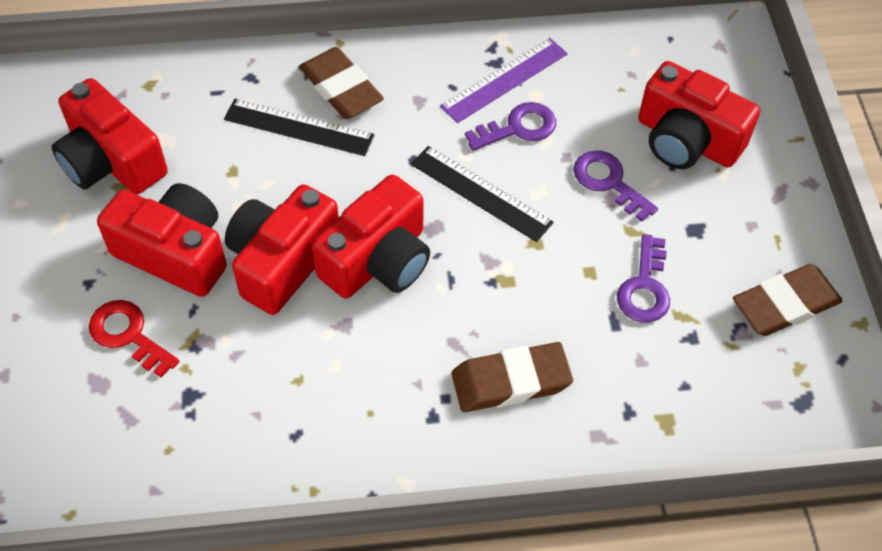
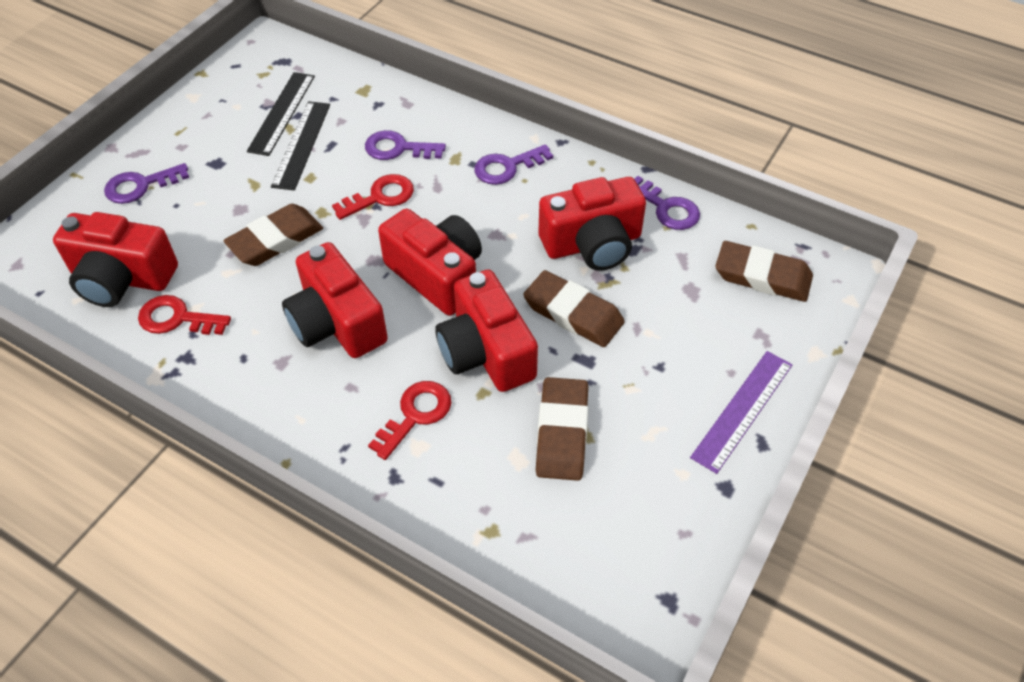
brown eraser: [299,47,384,119] [451,342,573,412] [733,264,842,336] = 3 -> [223,204,323,266] [523,270,625,347] [536,377,588,481] [715,241,813,302] = 4
purple key: [465,102,556,151] [573,150,658,222] [617,234,670,323] = 3 -> [104,163,189,204] [365,130,446,160] [474,144,553,185] [635,176,700,230] = 4
red key: [89,300,179,377] = 1 -> [138,295,231,335] [332,174,414,220] [368,381,451,460] = 3

